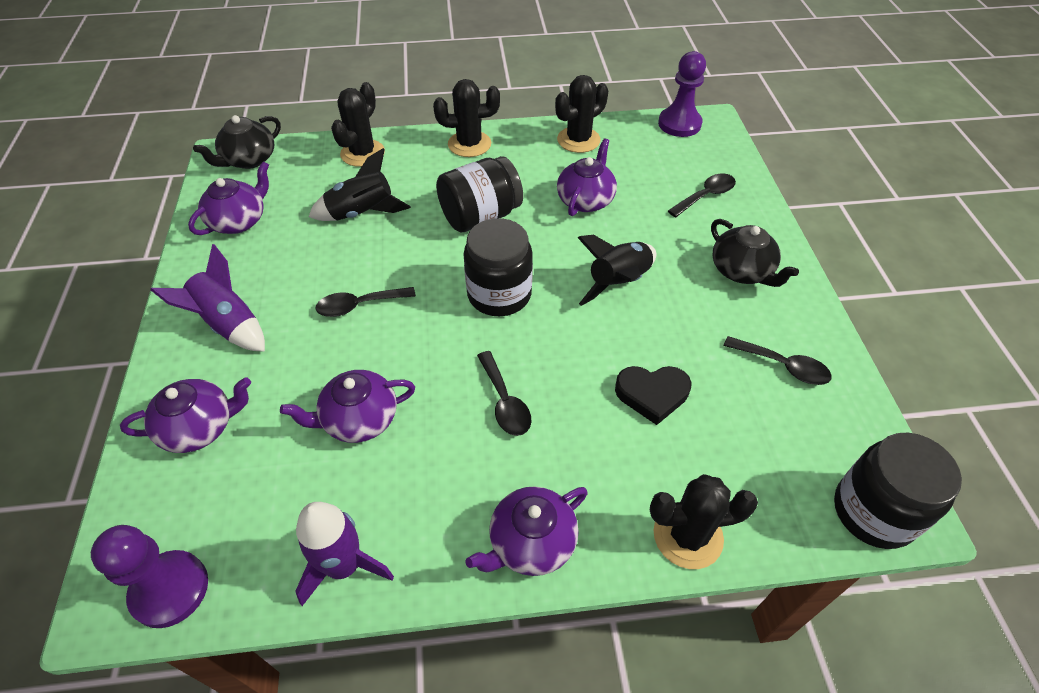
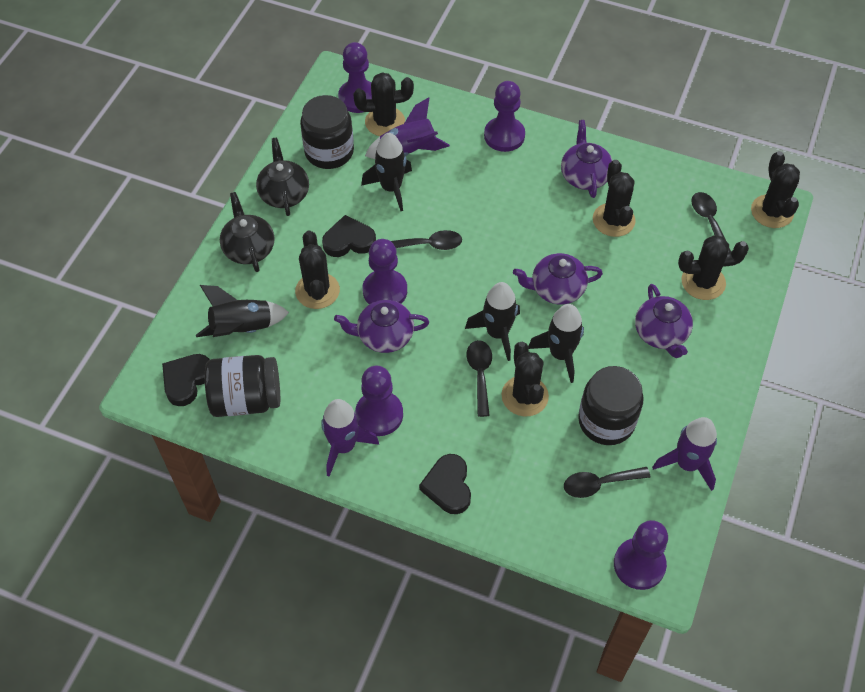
black cactus: [331,82,385,167] [433,79,500,157] [555,75,608,153] [650,474,758,569] = 4 -> [295,230,340,309] [353,72,414,136] [501,342,549,417] [593,160,636,237] [678,235,749,300] [751,151,800,228] = 6
black heart: [615,366,692,425] = 1 -> [162,354,210,406] [322,215,376,257] [419,454,471,514] = 3
black rocket: [309,148,411,221] [577,235,656,306] = 2 -> [196,285,289,337] [361,133,412,211] [465,282,520,361] [529,304,584,383] = 4
purple pawn: [91,525,208,628] [658,51,706,137] = 2 -> [338,42,372,113] [355,366,403,436] [362,239,407,304] [484,81,525,152] [614,520,668,590] = 5
purple rocket: [150,244,265,352] [295,502,394,606] = 2 -> [321,399,379,477] [365,97,450,159] [652,417,717,491] = 3
purple teapot: [120,377,251,453] [188,161,269,235] [280,370,415,443] [465,487,588,576] [557,138,617,216] = 5 -> [334,300,429,353] [513,253,603,304] [561,120,613,198] [635,284,693,358] = 4

